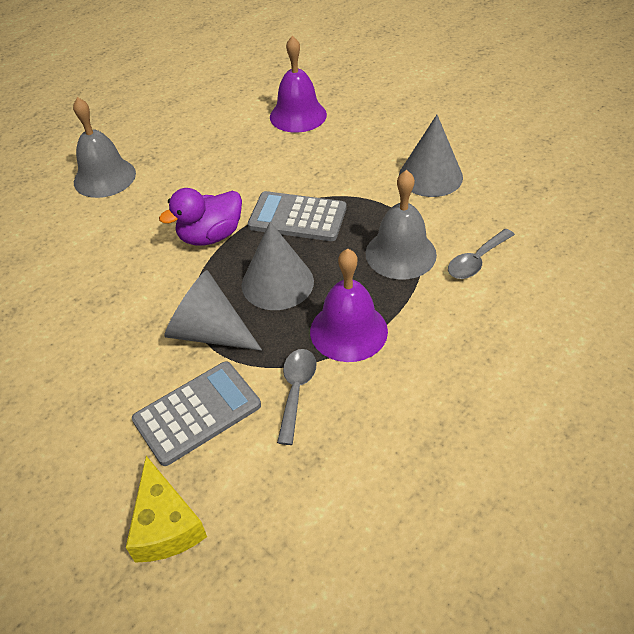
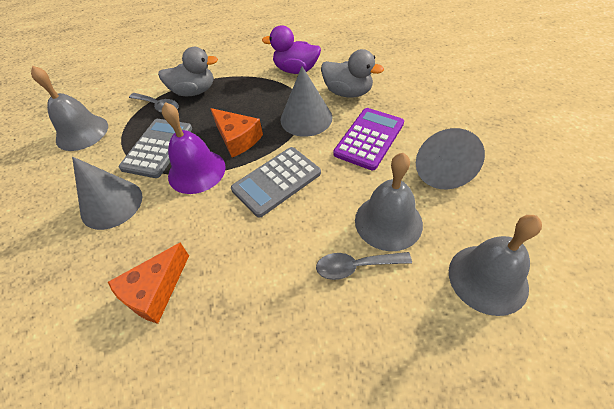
grey bell: [73,97,136,198] [365,170,437,280] = 2 -> [31,66,108,151] [355,153,423,251] [449,215,542,316] = 3
grey duck: none = 0 -> [158,47,218,96] [321,49,384,97] = 2
orange cheese: none = 0 -> [108,243,189,324] [210,108,263,157] = 2
purple bell: [270,36,327,133] [310,249,388,362] = 2 -> [162,102,226,194] = 1
purple calculator: none = 0 -> [333,108,404,170] = 1
yellow cheese: [126,456,207,563] = 1 -> none = 0

